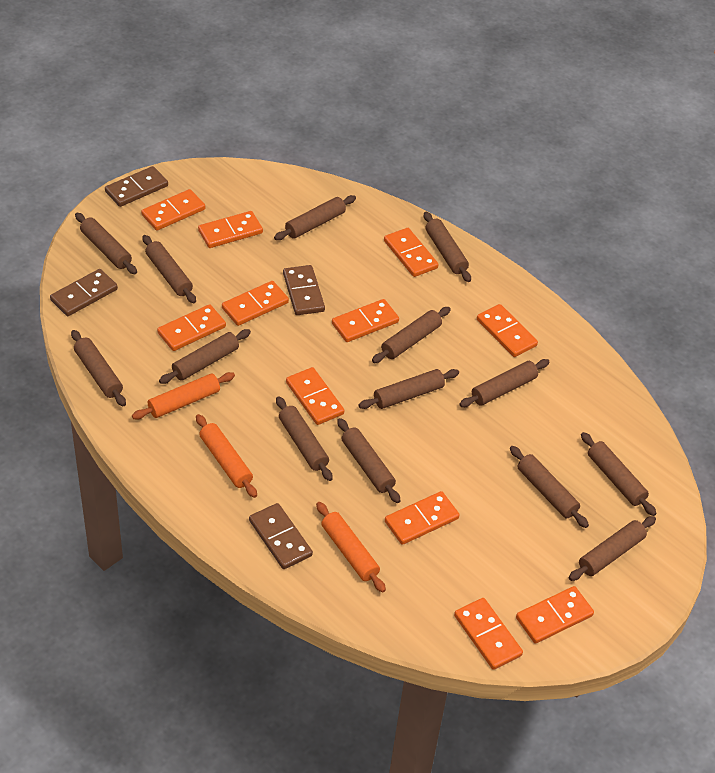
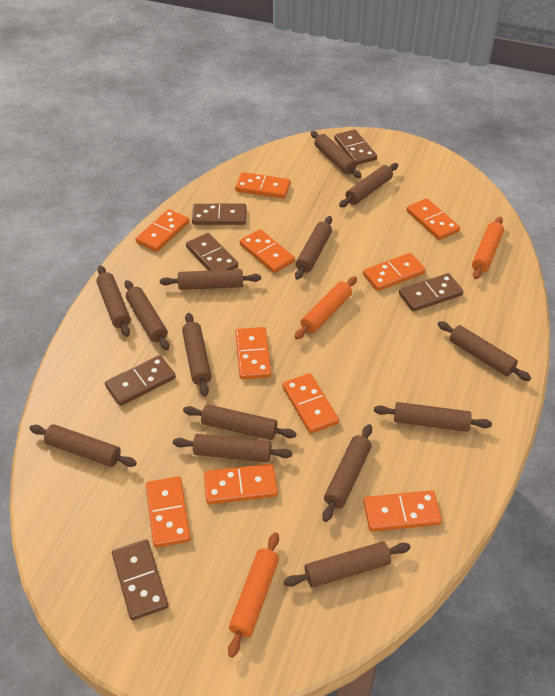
brown domino: [50,269,118,316] [105,166,168,207] [249,503,313,569] [283,265,325,315] = 4 -> [105,355,176,406] [112,539,168,620] [186,233,238,271] [192,204,246,225] [334,129,377,165] [399,273,463,312] = 6
orange domino: [141,189,205,231] [157,304,226,351] [198,211,263,248] [222,281,289,326] [286,367,344,425] [332,299,399,342] [384,228,439,277] [385,491,460,545] [454,598,523,670] [477,304,538,357] [516,586,594,644] = 11 -> [136,209,189,252] [146,476,191,548] [204,464,278,504] [235,172,291,199] [235,327,271,379] [240,229,295,273] [282,373,339,434] [363,253,426,291] [364,490,442,532] [406,198,460,240] = 10

